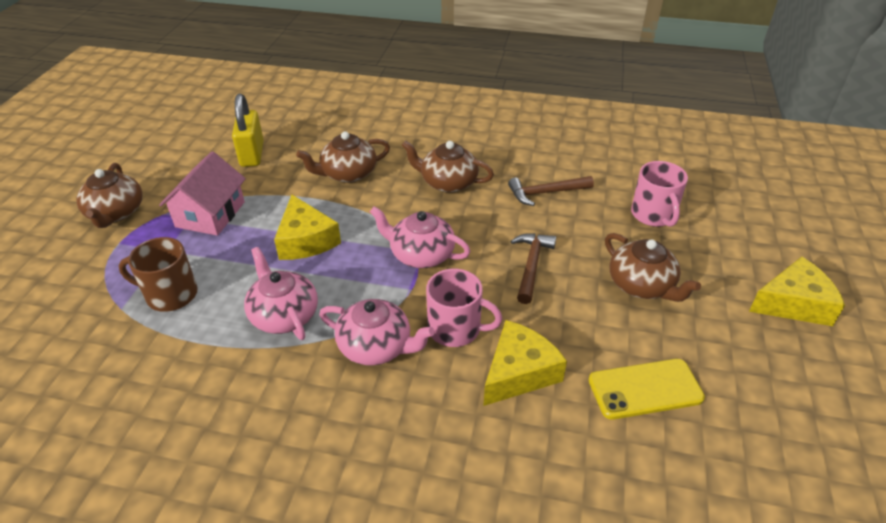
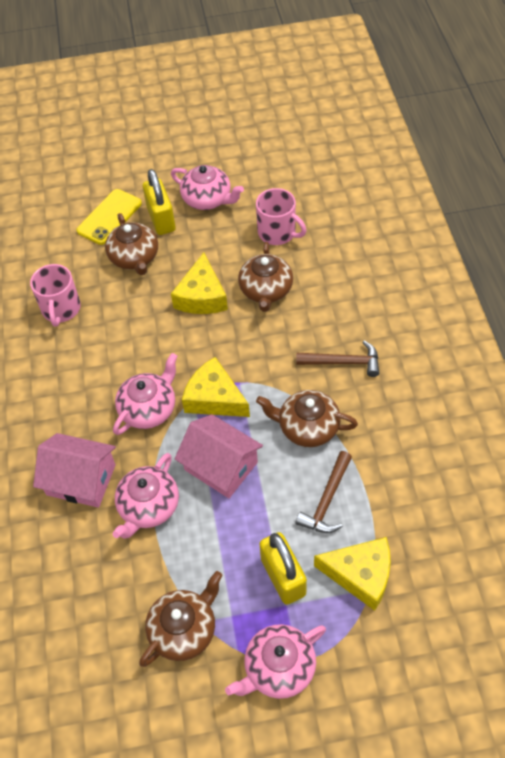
brown mug: [118,237,198,312] = 1 -> none = 0
pink house: [159,152,246,236] = 1 -> [33,433,116,508] [175,414,263,498] = 2
pink teapot: [244,247,318,340] [319,299,435,365] [370,206,471,268] = 3 -> [112,453,179,539] [113,353,178,435] [171,165,244,210] [225,624,326,699] = 4
yellow padlock: [232,94,264,167] = 1 -> [143,169,176,235] [260,532,307,605] = 2

